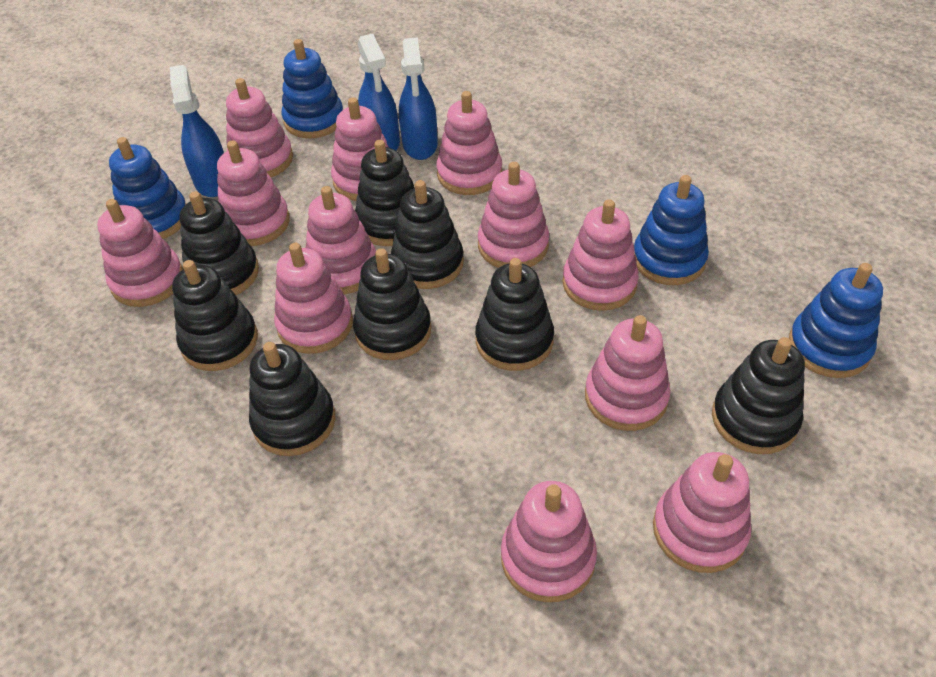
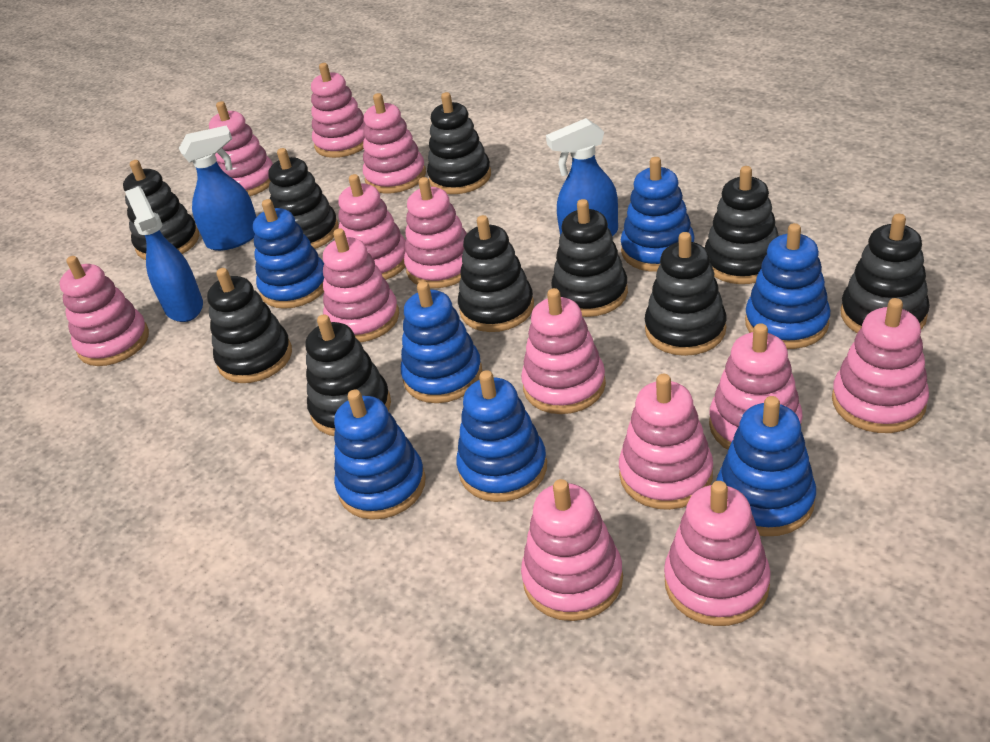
black stacking toy: [172,260,258,371] [179,191,259,295] [249,342,336,456] [353,248,432,360] [355,140,415,246] [391,180,464,289] [475,258,554,371] [712,337,805,454] = 8 -> [123,160,199,260] [207,268,292,383] [268,148,339,249] [305,314,391,436] [427,92,491,194] [458,215,534,332] [551,199,628,317] [645,232,727,356] [705,166,779,284] [840,214,930,333] = 10
blue stacking toy: [109,137,186,239] [282,39,343,138] [634,175,709,285] [788,263,883,378] = 4 -> [253,199,324,309] [334,390,426,520] [401,281,482,403] [456,370,547,502] [621,157,695,272] [716,396,816,536] [745,223,830,349] = 7
pink stacking toy: [97,199,183,307] [217,140,290,246] [226,78,293,177] [274,243,353,354] [306,186,376,295] [331,97,389,201] [436,91,502,195] [478,162,549,268] [501,481,597,602] [563,199,639,311] [585,315,671,431] [653,452,751,573] = 12 -> [60,256,149,366] [209,101,273,196] [311,63,366,158] [323,228,399,343] [338,174,406,280] [363,93,426,193] [404,177,467,288] [521,288,606,414] [521,479,623,621] [619,374,713,510] [664,481,771,626] [709,323,803,450] [832,298,929,433] = 13

